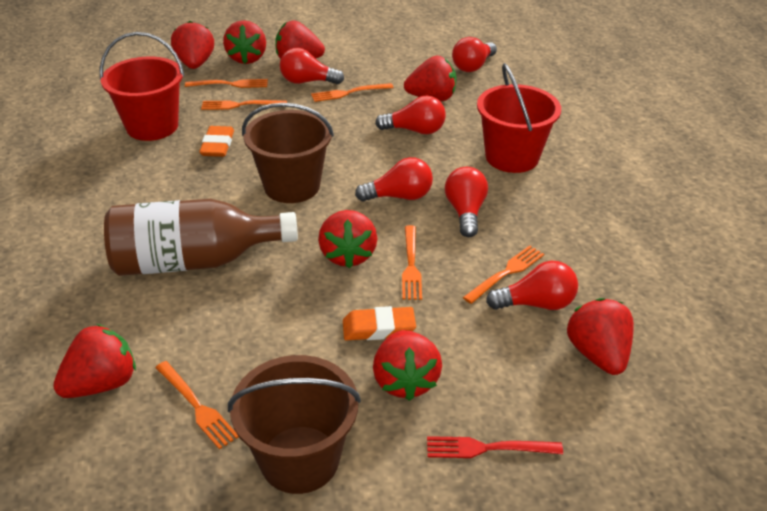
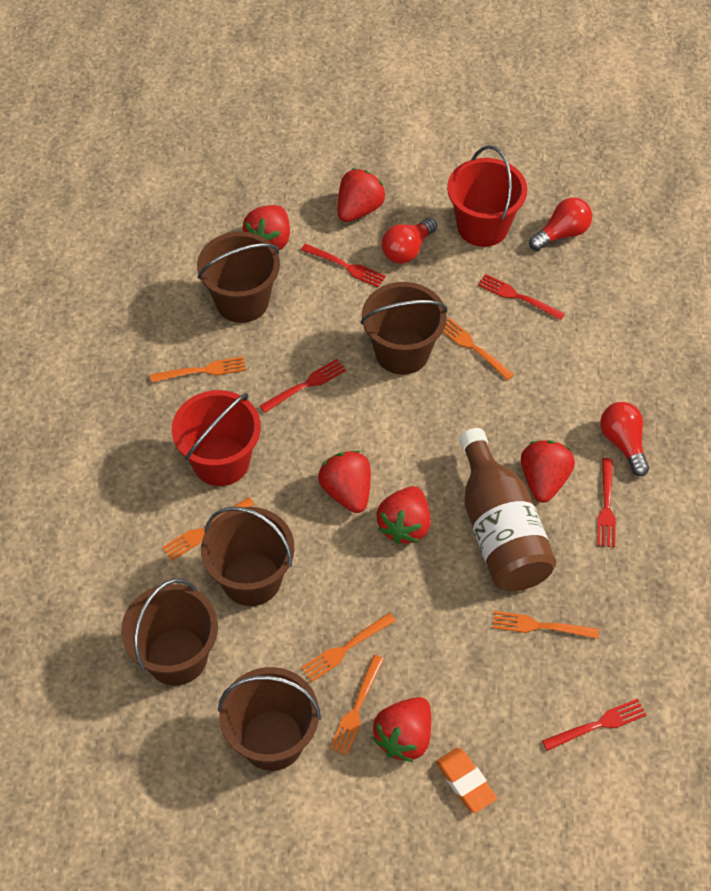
brown bucket: [228,355,361,494] [242,103,334,203] = 2 -> [121,579,218,685] [197,232,280,323] [201,507,294,606] [218,667,321,771] [361,282,447,375] = 5
orange eraser: [199,126,234,157] [343,306,416,340] = 2 -> [436,748,497,813] = 1
red fork: [427,436,563,458] = 1 -> [260,359,346,413] [301,244,386,287] [478,274,565,320] [542,699,647,751] [597,458,616,547] = 5
red light bulb: [280,48,344,84] [355,157,433,202] [375,96,446,134] [445,167,488,237] [452,37,497,72] [486,261,578,310] = 6 -> [381,218,437,264] [529,198,592,251] [600,402,649,476] = 3
red strawberry: [53,324,136,398] [171,21,214,69] [223,20,266,64] [276,20,325,59] [318,210,377,268] [373,330,442,401] [404,56,456,101] [567,298,634,375] = 8 -> [243,205,290,250] [318,451,371,513] [338,168,385,222] [373,697,431,762] [377,486,431,544] [521,440,575,503] = 6

